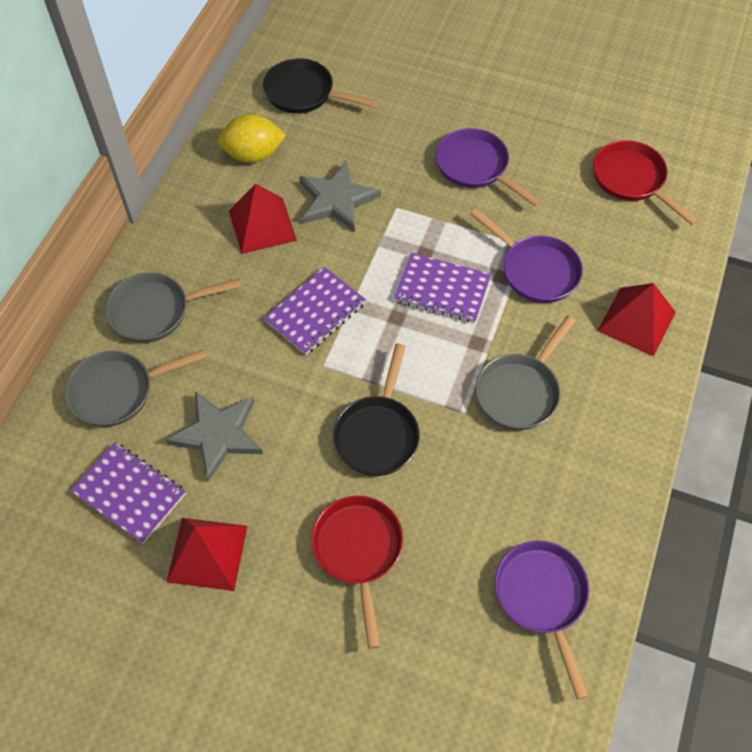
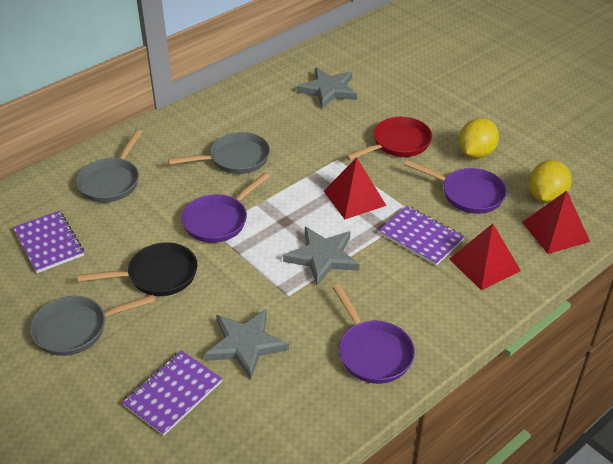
black pan: [263,58,377,114] [333,344,420,476] = 2 -> [77,242,198,296] = 1
grey star: [165,391,263,482] [299,161,381,232] = 2 -> [204,309,289,379] [283,227,360,286] [296,68,357,109] = 3
red pan: [312,496,403,649] [593,140,699,225] = 2 -> [346,117,432,160] = 1
yellow lemon: [218,114,286,163] = 1 -> [459,118,499,159] [529,160,572,203] = 2

